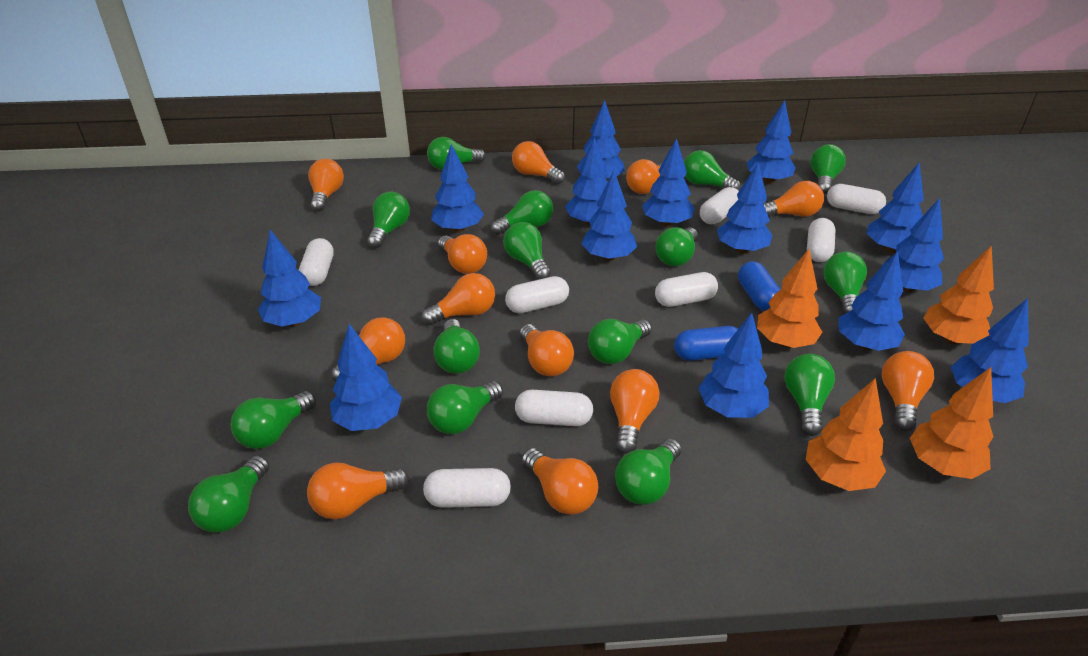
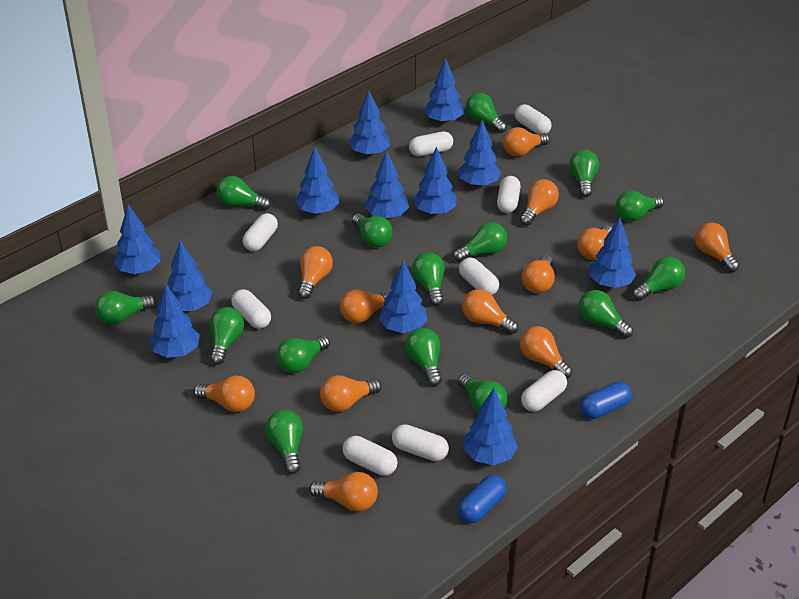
blue tree: [258,230,321,327] [330,324,402,431] [431,144,484,233] [565,137,607,226] [577,100,625,178] [581,170,637,261] [642,138,695,227] [698,313,769,418] [717,162,772,254] [747,100,796,184] [838,251,905,351] [866,162,924,253] [881,198,944,293] [951,298,1029,403] = 14 -> [114,204,161,274] [149,285,200,358] [167,241,213,311] [295,147,339,215] [348,90,390,156] [365,151,409,219] [379,260,428,333] [413,147,457,215] [424,58,464,124] [458,120,501,187] [463,388,518,465] [589,218,636,288] = 12
orange tree: [757,249,822,348] [806,378,886,491] [910,367,994,479] [923,245,994,344] = 4 -> none = 0
white capsule: [299,238,334,286] [423,468,511,508] [505,276,569,313] [515,390,593,426] [655,272,718,307] [700,187,739,224] [807,218,836,262] [827,184,886,214] = 8 -> [231,289,271,329] [243,213,278,251] [342,436,397,476] [392,424,449,461] [409,131,453,157] [459,258,499,295] [497,176,521,213] [515,104,551,134] [521,370,567,412] = 9

